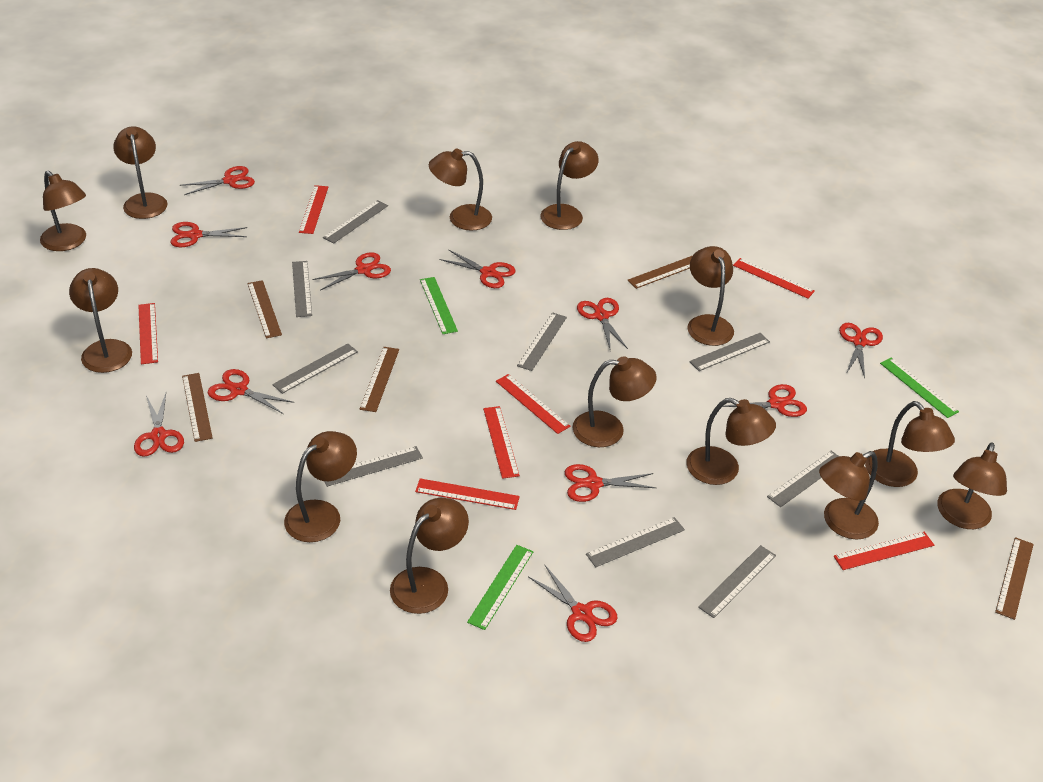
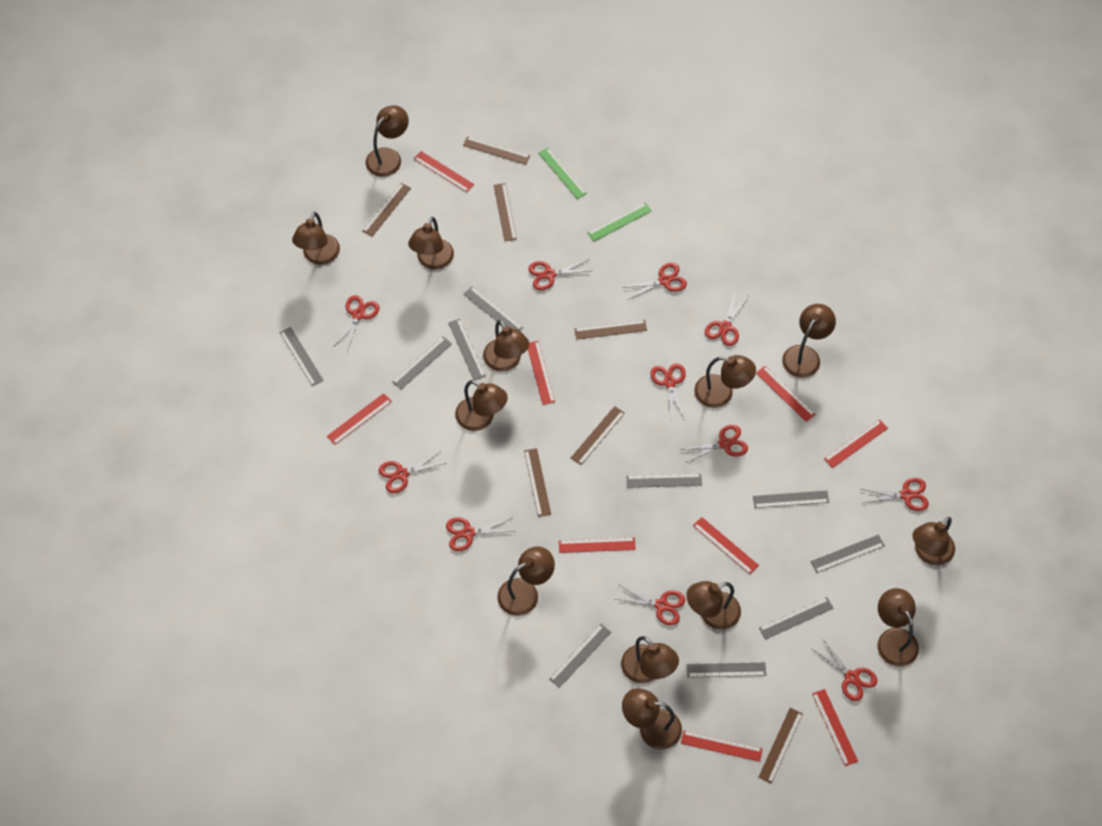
brown ruler: [182,373,213,442] [247,280,282,338] [360,347,399,412] [627,256,692,289] [995,537,1034,620] = 5 -> [363,183,411,237] [463,136,530,165] [494,183,517,241] [524,448,551,517] [571,406,625,465] [575,320,647,340] [758,708,803,784] = 7
green ruler: [420,277,458,334] [467,545,533,630] [880,357,959,418] = 3 -> [539,147,587,199] [587,203,652,241] = 2
grey ruler: [272,343,358,394] [292,261,312,317] [323,200,388,243] [324,446,423,487] [517,313,567,371] [586,517,685,567] [689,333,770,371] [698,545,776,618] [767,451,839,507] = 9 -> [279,327,324,386] [392,336,452,389] [448,319,486,380] [464,286,523,331] [549,624,611,688] [626,473,702,488] [686,662,766,678] [753,490,829,508] [759,597,834,640] [810,534,885,573] = 10
red ruler: [138,303,158,364] [299,185,328,234] [415,478,520,510] [483,406,520,479] [496,374,570,434] [733,258,815,299] [834,532,934,570] = 7 -> [327,393,392,445] [414,151,474,192] [528,341,555,405] [559,537,636,553] [681,730,763,762] [693,517,759,574] [756,366,816,422] [812,689,858,766] [824,419,888,468] = 9

